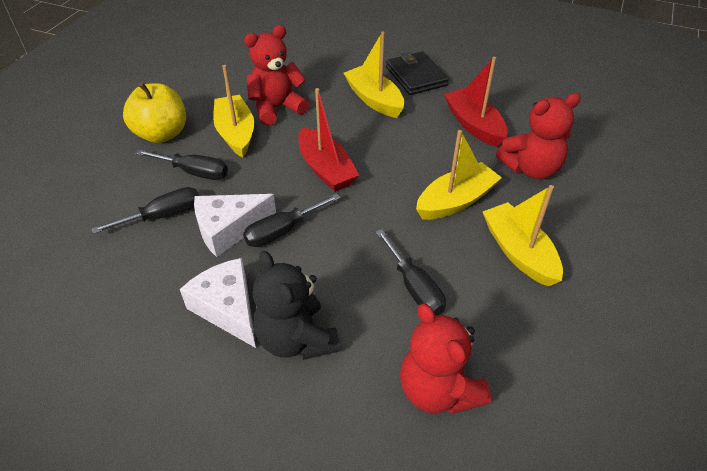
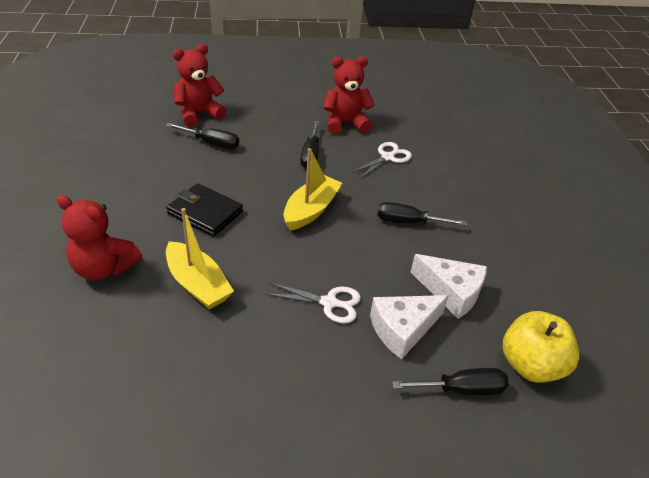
black teddy bear: [253,251,340,360] = 1 -> none = 0
red boat: [298,88,359,192] [444,57,508,147] = 2 -> none = 0
white scissors: none = 0 -> [265,283,361,323] [351,142,412,179] = 2
yellow boat: [213,65,254,157] [344,31,404,118] [416,130,502,220] [483,185,563,287] = 4 -> [166,208,234,309] [284,148,342,231] = 2

